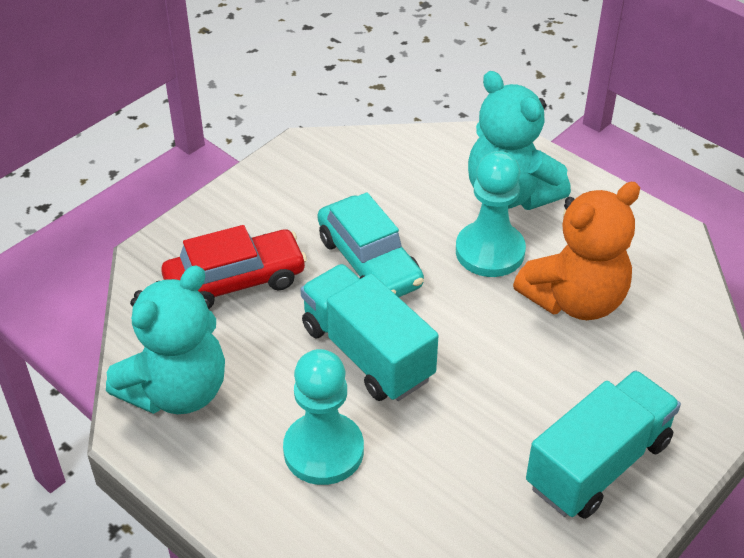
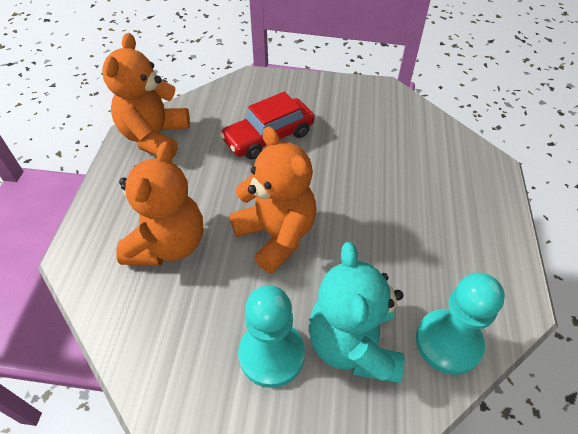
orange teddy bear: [513,182,640,320] = 1 -> [102,33,190,157] [116,142,203,266] [229,126,317,273] = 3
turquoise car: [318,193,424,297] = 1 -> none = 0
turquoise teddy bear: [106,265,225,414] [468,71,571,210] = 2 -> [309,242,405,383] = 1
turquoise truck: [300,264,439,401] [526,370,681,519] = 2 -> none = 0

